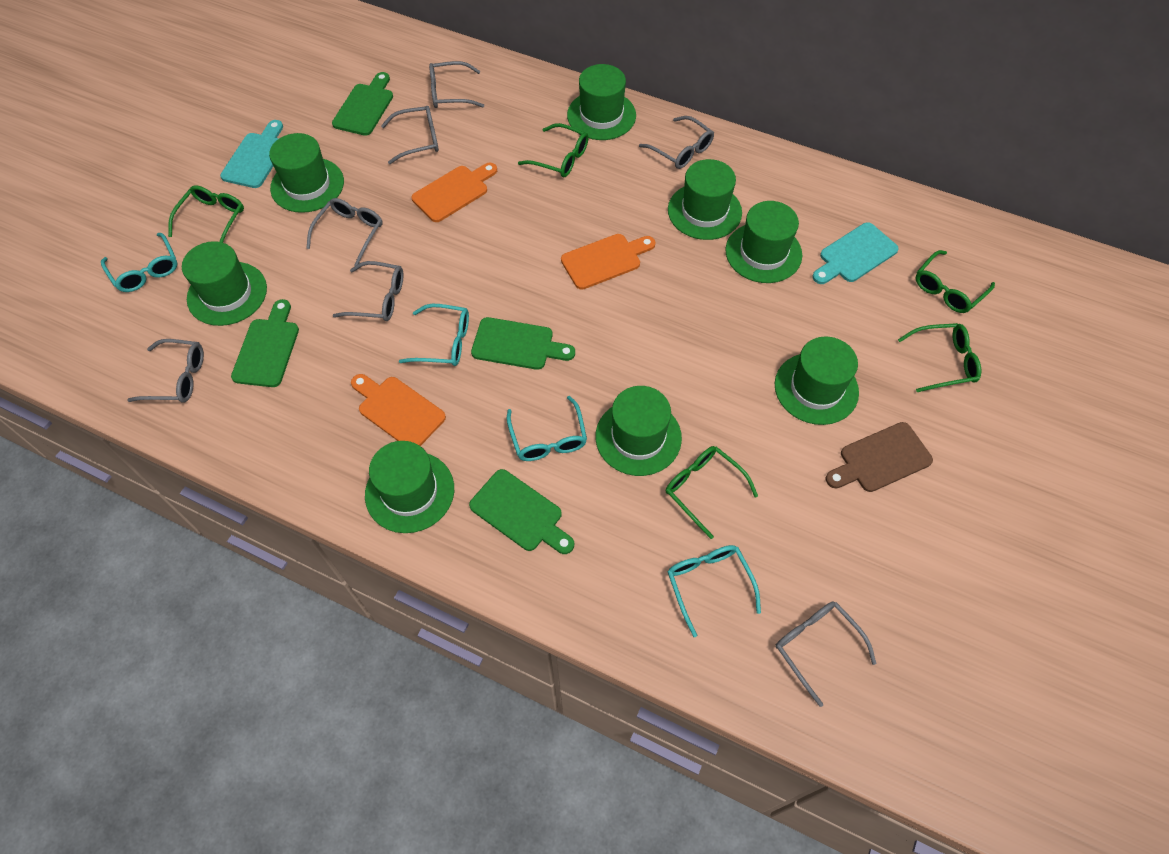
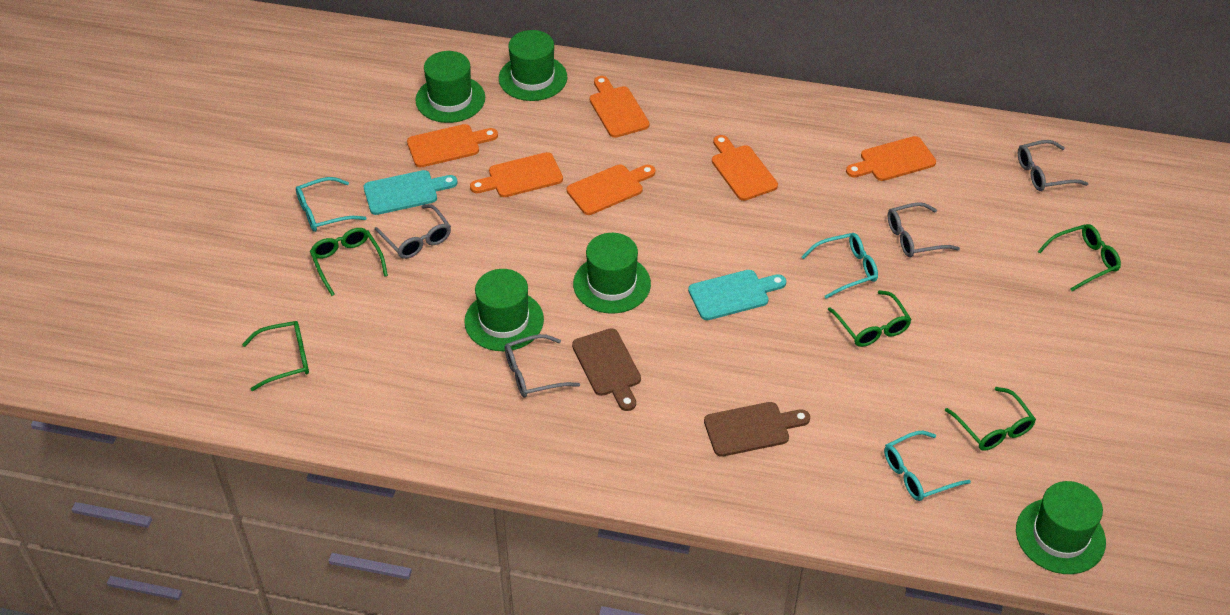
brown cutting board: [826,422,933,492] = 1 -> [572,328,641,411] [704,402,810,457] = 2
green cutting board: [231,299,299,387] [332,72,393,136] [469,469,574,554] [471,317,575,370] = 4 -> none = 0
green hat: [182,241,267,326] [269,133,344,213] [365,441,454,533] [567,64,636,140] [596,386,682,476] [668,159,742,240] [725,201,802,283] [775,336,859,425] = 8 -> [415,51,485,123] [464,269,544,351] [499,30,567,101] [573,233,651,314] [1016,481,1106,574] = 5
grey glasses: [127,339,204,403] [306,198,383,266] [333,261,403,321] [381,106,439,164] [429,61,484,108] [639,116,714,169] [775,601,877,707] = 7 -> [374,204,451,259] [505,334,580,398] [888,202,960,257] [1018,140,1089,191] = 4
orange cutting board: [351,374,446,446] [411,163,497,222] [561,234,655,290] = 3 -> [407,124,498,167] [470,152,563,197] [567,164,655,215] [590,76,649,138] [712,135,778,201] [846,136,936,181] = 6
turquoise glasses: [101,233,177,292] [399,304,469,366] [507,396,587,461] [668,545,761,637] = 4 -> [296,177,366,232] [802,233,878,299] [884,431,971,501] = 3

